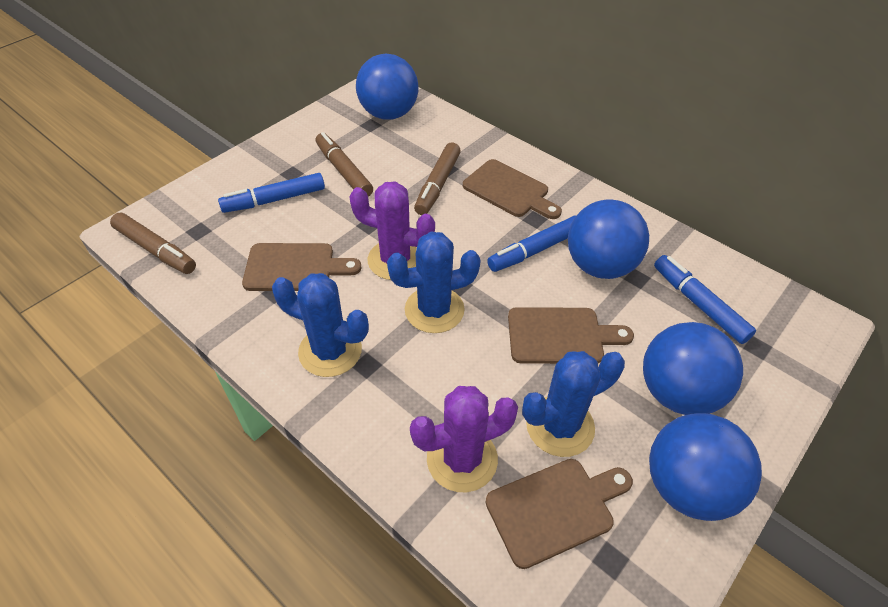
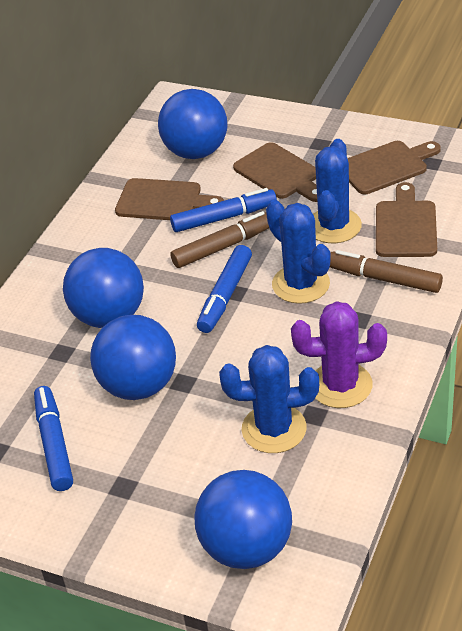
brown marker: [110,213,196,274] [316,132,373,197] [414,142,461,215] = 3 -> [170,211,269,268] [330,250,443,293] = 2
purple cactus: [349,182,435,280] [410,386,518,492] = 2 -> [291,301,387,408] = 1

